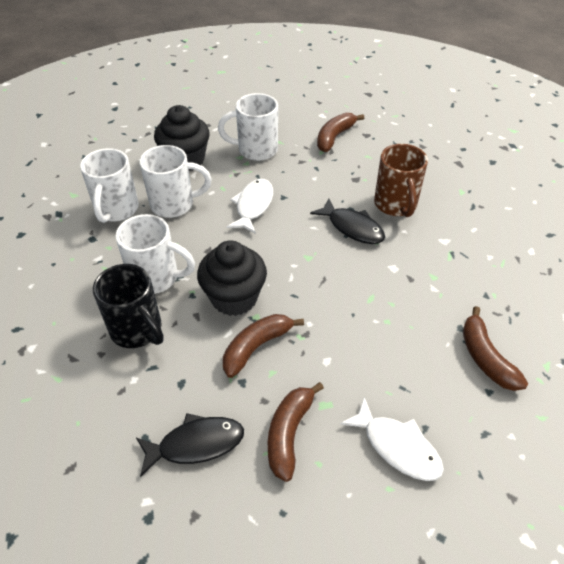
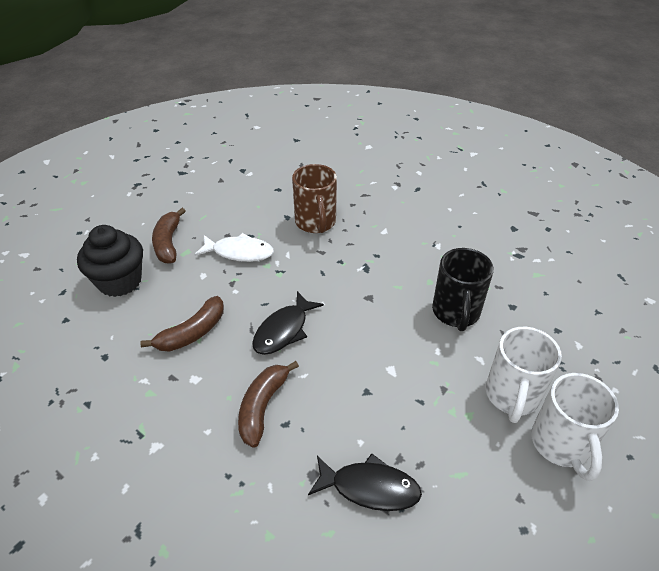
black cupcake: [154,105,210,171] [197,240,267,316] = 2 -> [77,225,143,297] = 1
brown banana: [223,314,304,378] [268,382,324,482] [317,113,364,152] [463,306,528,391] = 4 -> [140,296,224,352] [152,208,186,264] [238,361,299,447] = 3
white fish: [227,179,273,234] [340,397,444,481] = 2 -> [194,233,274,262] = 1
white mug: [80,148,139,223] [116,214,195,294] [139,145,212,218] [218,93,278,161] = 4 -> [486,327,562,423] [531,373,619,481] = 2

